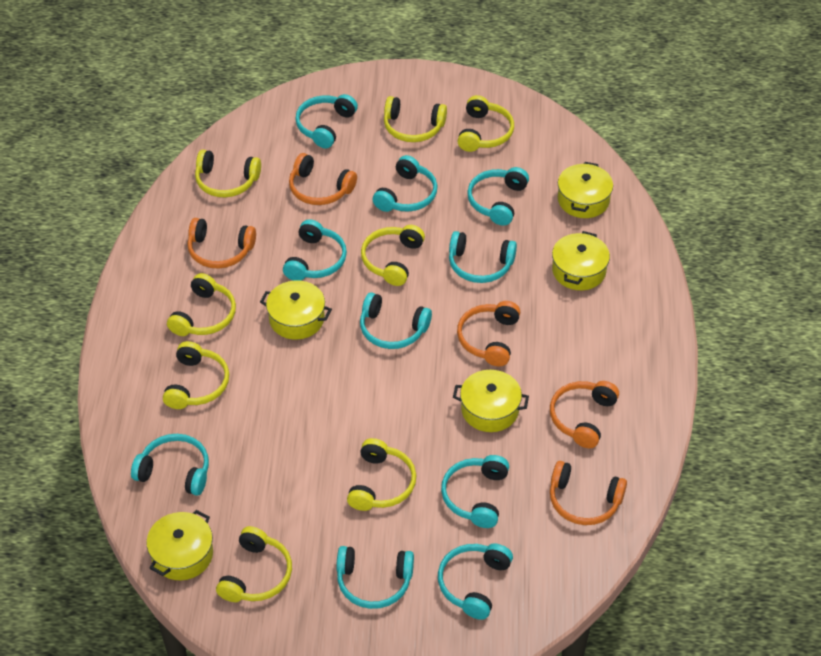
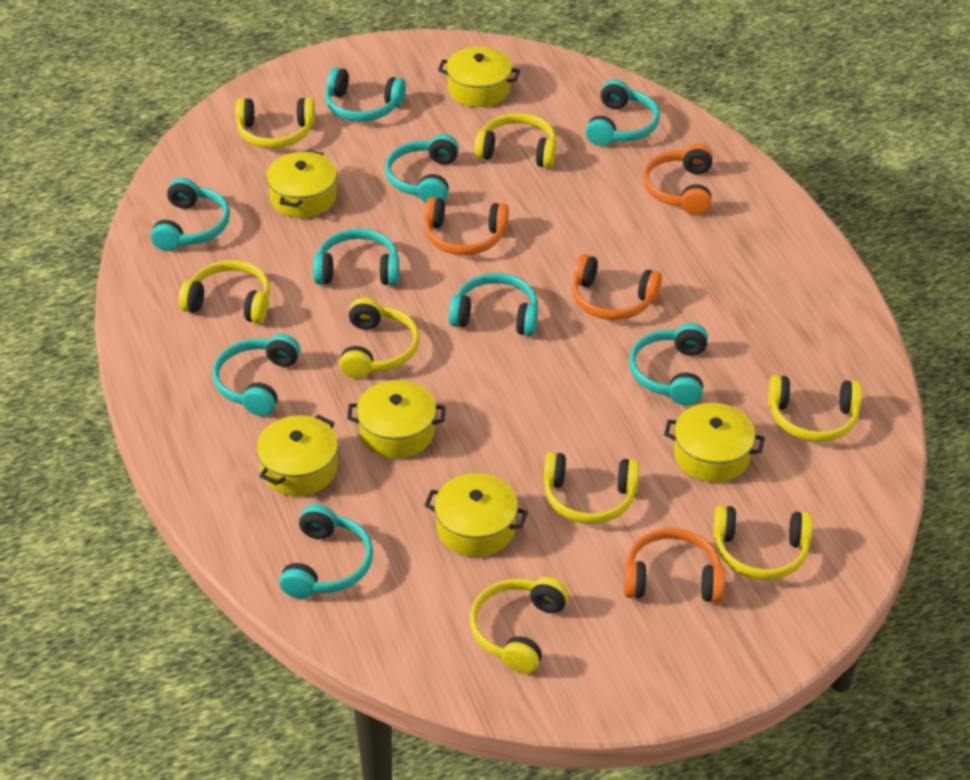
orange headphones: [188,218,256,268] [289,153,357,205] [457,301,520,366] [550,381,619,448] [550,461,627,525] = 5 -> [424,197,509,255] [572,254,662,320] [624,528,725,602] [643,144,713,215] = 4
turquoise headphones: [131,434,209,496] [283,219,347,281] [295,94,358,148] [336,546,414,609] [360,292,432,349] [372,155,437,212] [438,543,513,620] [441,455,509,528] [449,231,517,283] [467,167,529,226] = 10 -> [151,178,230,251] [213,334,300,416] [279,504,373,599] [313,228,399,285] [325,67,406,122] [385,134,459,203] [449,273,538,336] [586,79,660,146] [629,323,708,406] = 9
yellow pot: [146,510,213,580] [260,280,332,340] [453,370,529,432] [552,231,610,290] [558,162,613,218] = 5 -> [256,415,338,496] [266,150,337,218] [347,380,445,459] [424,473,528,557] [438,46,520,107] [664,403,765,483] = 6

